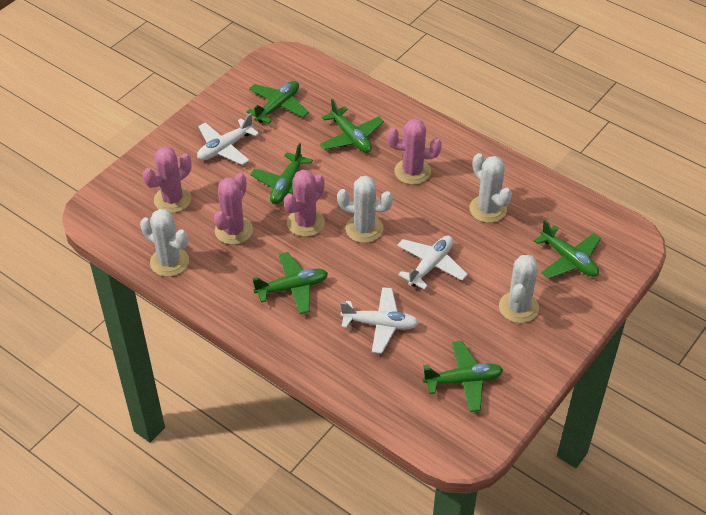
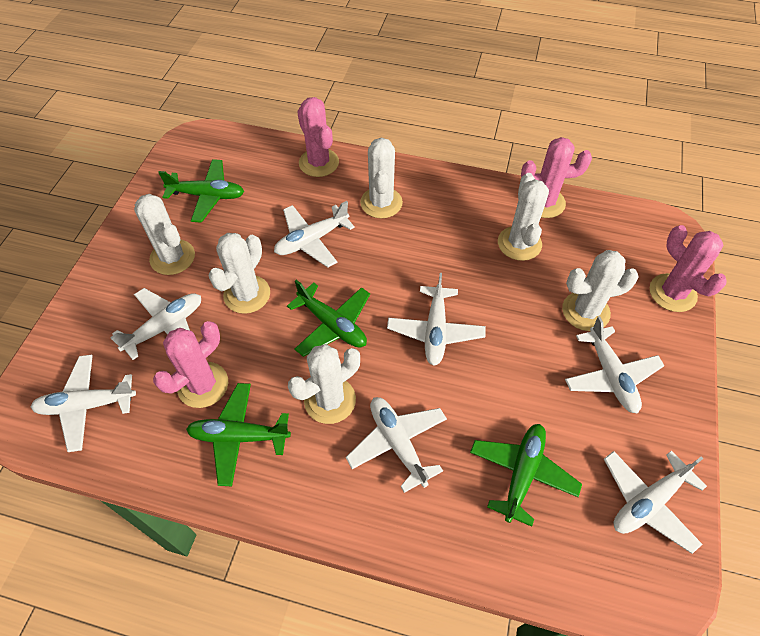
green plane: [247,81,309,124] [250,143,313,204] [252,252,328,314] [320,99,384,153] [423,341,503,412] [534,220,601,279] = 6 -> [158,159,244,223] [186,383,291,486] [287,280,370,357] [470,424,582,527] = 4
white cactus: [140,209,189,277] [337,176,393,243] [469,153,512,223] [499,255,539,323] = 4 -> [134,194,195,275] [208,233,270,314] [288,344,360,424] [360,138,403,218] [498,173,549,261] [562,250,639,331] = 6
white plane: [197,113,259,165] [340,287,419,354] [397,236,468,290] = 3 -> [31,355,136,452] [110,288,201,360] [274,201,355,268] [346,397,447,493] [387,273,486,366] [565,316,664,414] [604,450,707,554] = 7

